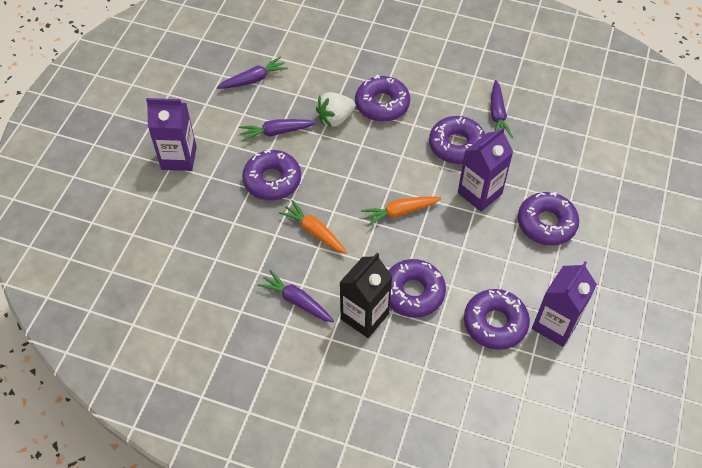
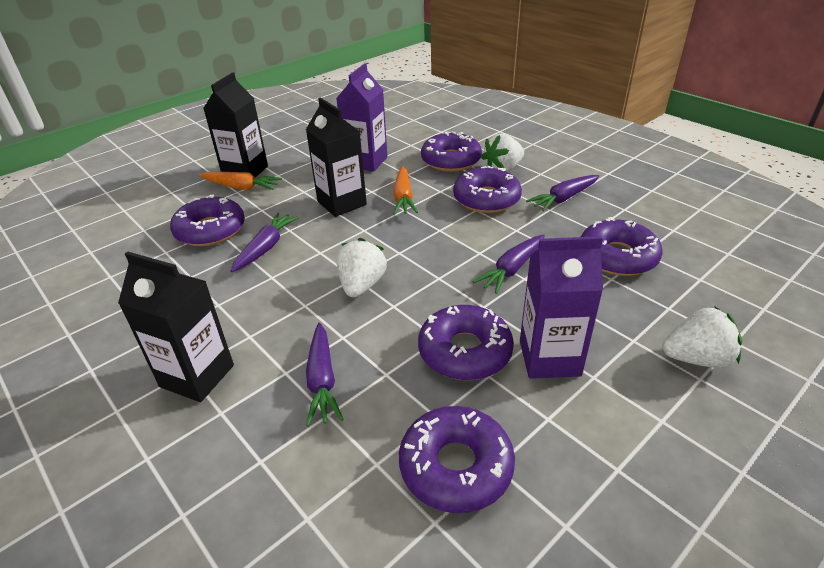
black carton: [339,253,392,338] = 1 -> [118,251,234,402] [203,72,268,178] [306,98,367,217] = 3
purple carton: [146,98,197,171] [458,127,513,212] [532,261,597,347] = 3 -> [336,63,387,172] [520,236,603,379] = 2
white strawberry: [316,92,355,127] = 1 -> [337,238,387,297] [481,134,524,172] [662,307,742,368] = 3

